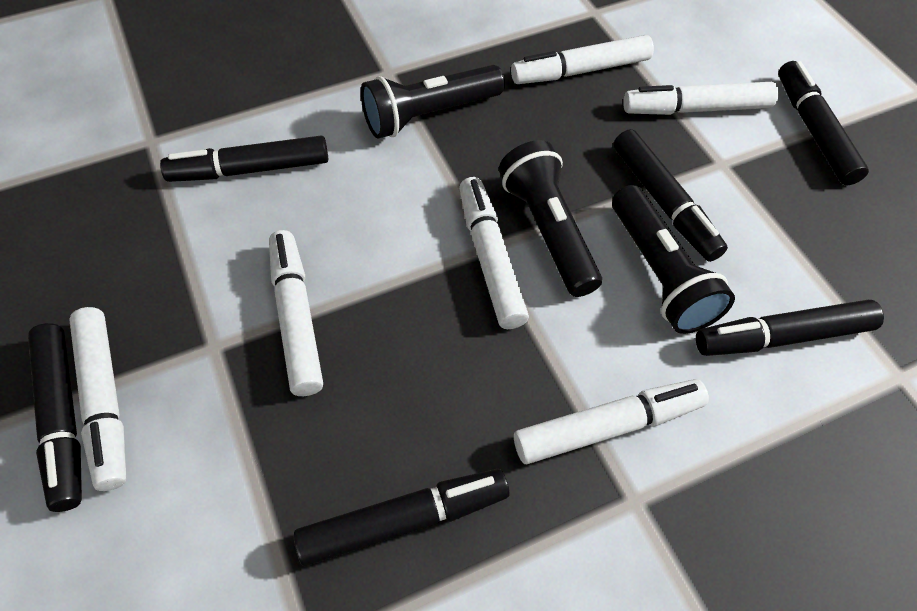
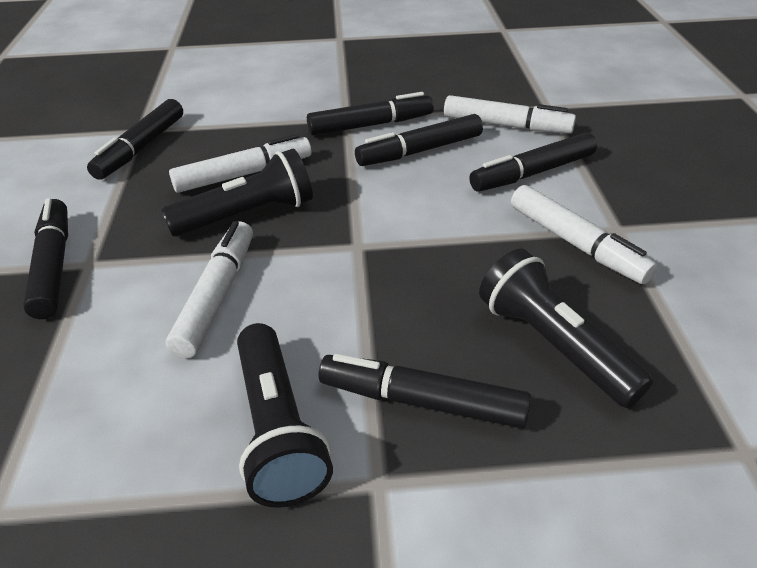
white marker: [69,307,126,491] [269,230,323,396] [459,177,529,329] [511,35,654,84] [514,379,709,464] [623,82,779,115] = 6 -> [166,221,253,358] [169,134,311,193] [444,95,576,134] [511,185,658,284] = 4

